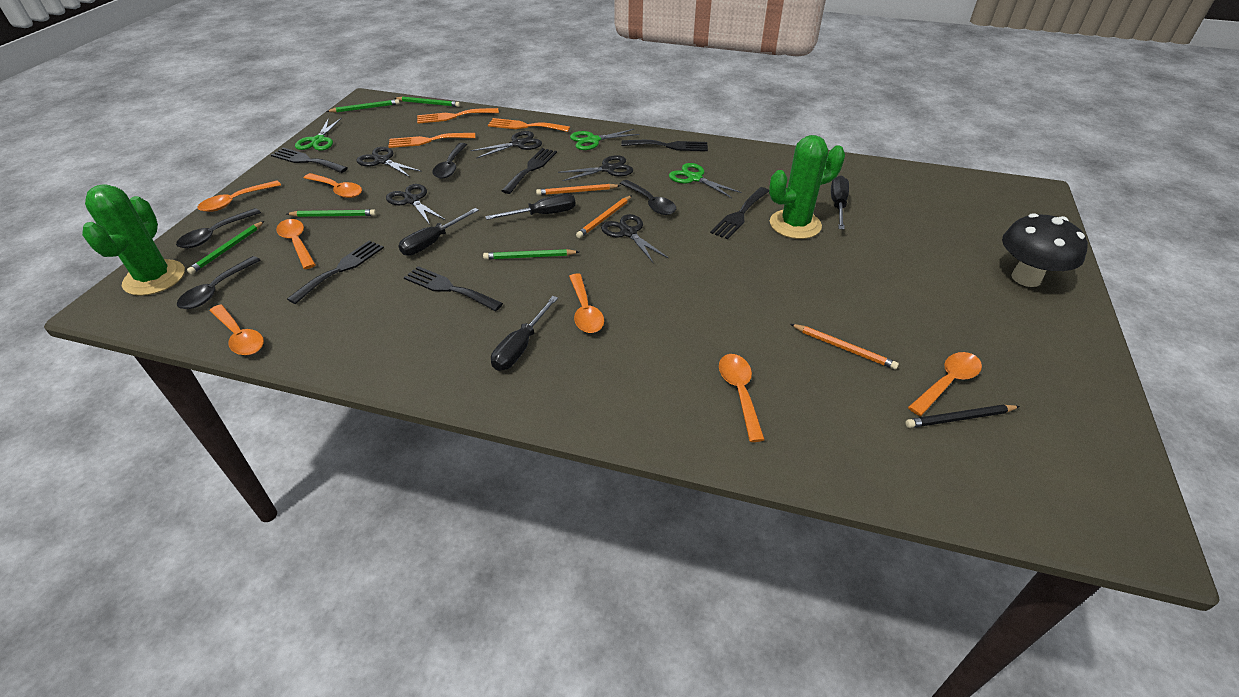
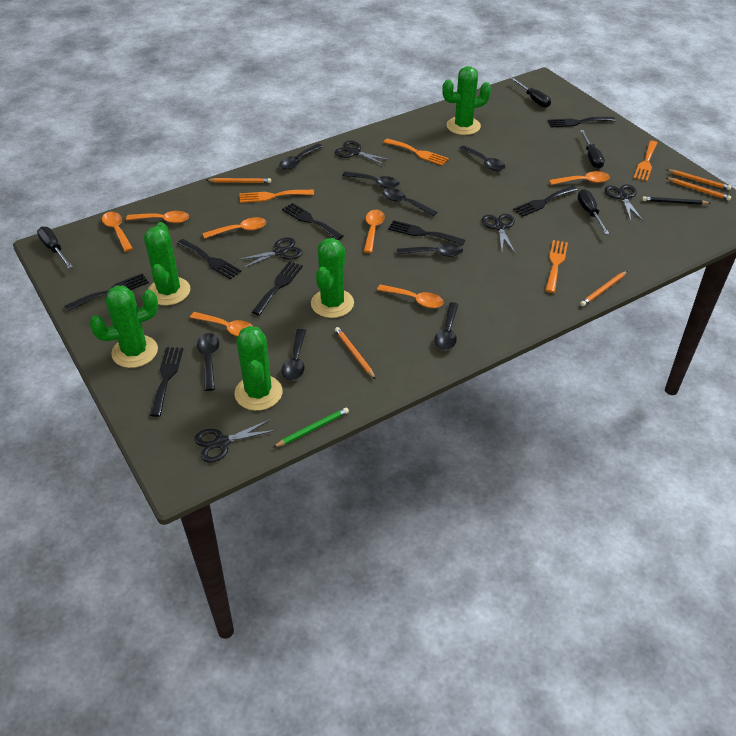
black fork: [271,147,348,173] [287,240,384,304] [404,266,503,311] [501,148,557,194] [621,140,708,151] [710,187,769,239] = 6 -> [65,274,149,311] [150,347,183,417] [177,239,241,279] [252,261,303,315] [282,203,343,240] [388,220,465,245] [513,186,578,217] [548,117,616,128] = 8
black mushroom: [1002,213,1088,287] = 1 -> none = 0
black spoon: [176,208,261,248] [177,256,260,309] [433,143,467,178] [620,180,676,215] = 4 -> [197,333,219,391] [279,144,323,170] [281,329,306,381] [342,171,400,188] [382,188,437,216] [397,243,463,257] [434,302,459,350] [459,145,505,171] = 8
green cactus: [82,184,185,296] [769,135,845,239] = 2 -> [89,285,158,368] [144,222,190,305] [235,326,282,411] [311,238,354,318] [442,66,491,135] = 5
green pencil: [187,221,264,274] [287,209,376,217] [326,99,400,113] [395,97,460,107] [483,249,579,260] = 5 -> [273,407,349,448] = 1
green scissors: [295,118,342,151] [570,129,640,150] [669,163,741,198] = 3 -> none = 0
orange fork: [388,133,475,148] [417,108,499,124] [488,118,570,132] = 3 -> [240,190,314,203] [383,138,449,166] [545,240,568,293] [634,141,657,181] = 4
orange pencil: [536,184,621,195] [576,195,632,238] [791,324,899,370] = 3 -> [207,178,271,183] [335,327,376,379] [580,271,627,306] [667,169,732,190] [667,178,731,201] = 5

